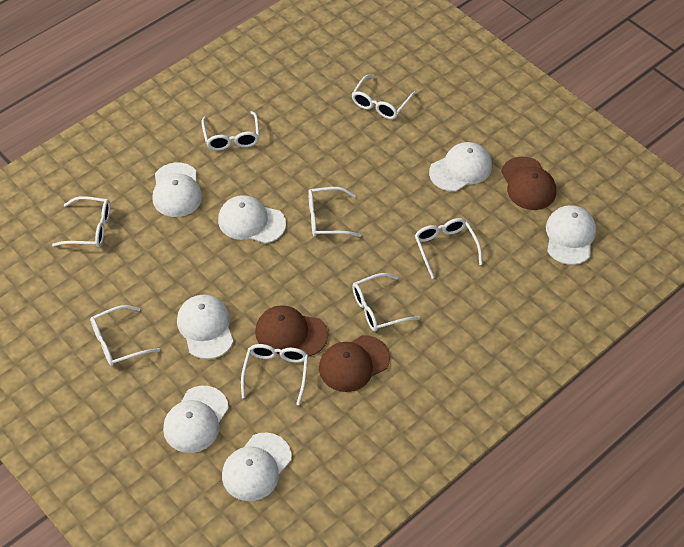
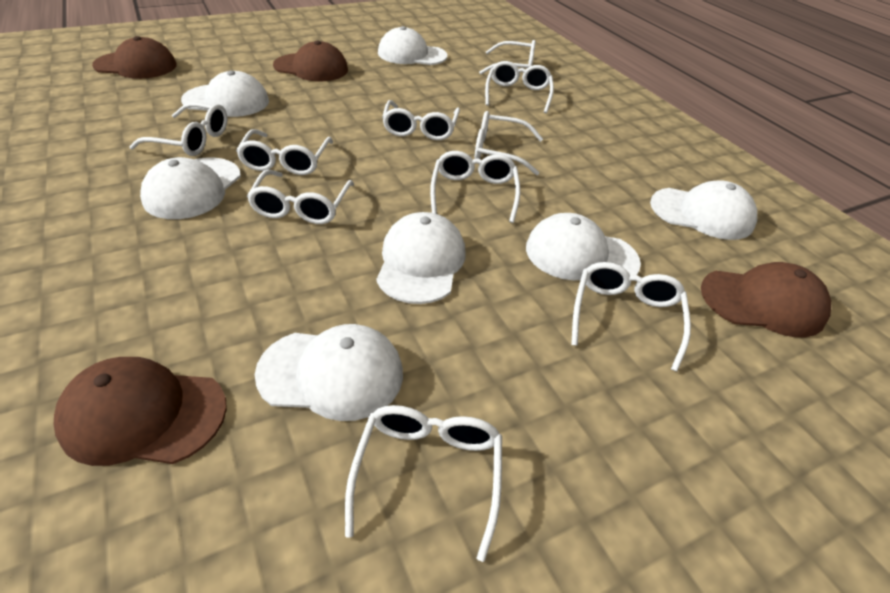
brown cap: [255,305,328,356] [319,335,390,392] [501,157,556,210] = 3 -> [54,357,227,466] [92,36,177,79] [273,40,348,81] [701,262,831,337] = 4
white glasses: [52,196,110,248] [90,305,160,366] [201,111,260,151] [241,344,308,405] [308,187,361,237] [352,75,416,119] [352,273,420,331] [415,218,482,279] = 8 -> [129,102,228,156] [236,129,333,175] [247,170,354,224] [345,405,502,562] [382,100,460,140] [430,151,520,223] [475,111,543,175] [479,40,536,74] [485,61,554,113] [571,262,691,372] = 10

